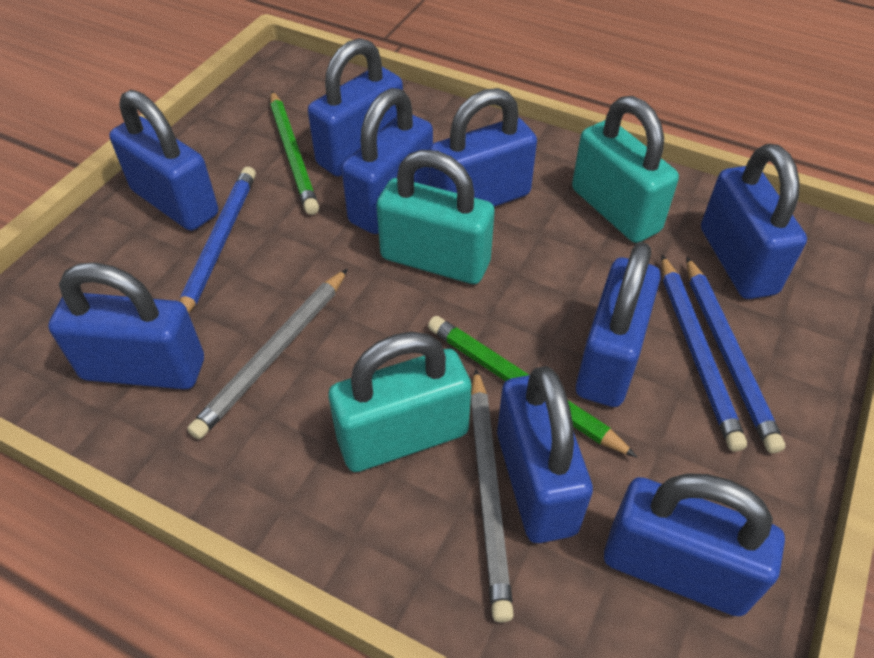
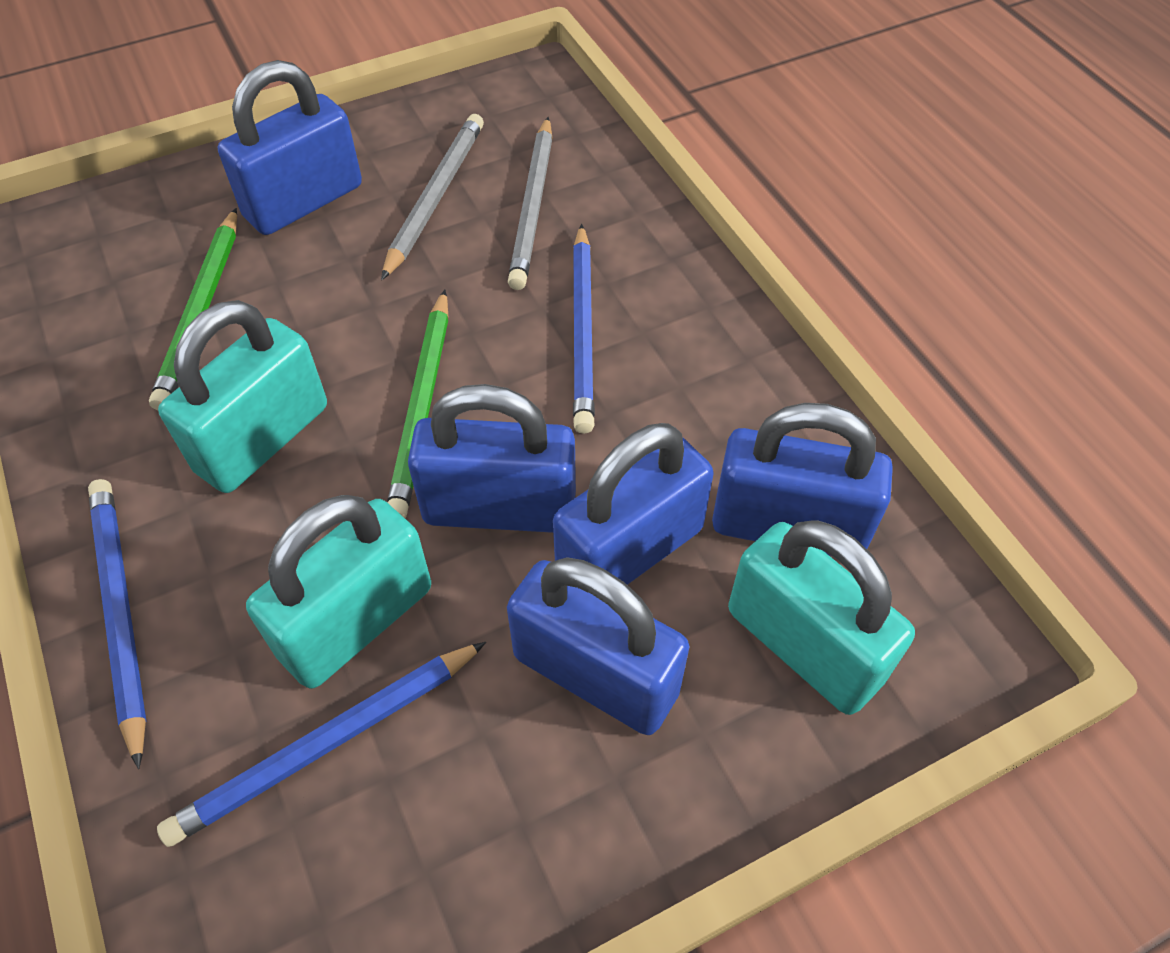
blue padlock: [48,262,204,390] [109,90,218,231] [308,38,403,176] [342,88,433,234] [429,88,537,207] [497,366,593,543] [576,242,661,407] [604,473,785,617] [701,144,807,299] = 9 -> [218,60,362,235] [408,384,576,533] [507,557,689,735] [553,423,714,585] [712,403,893,556] = 5

